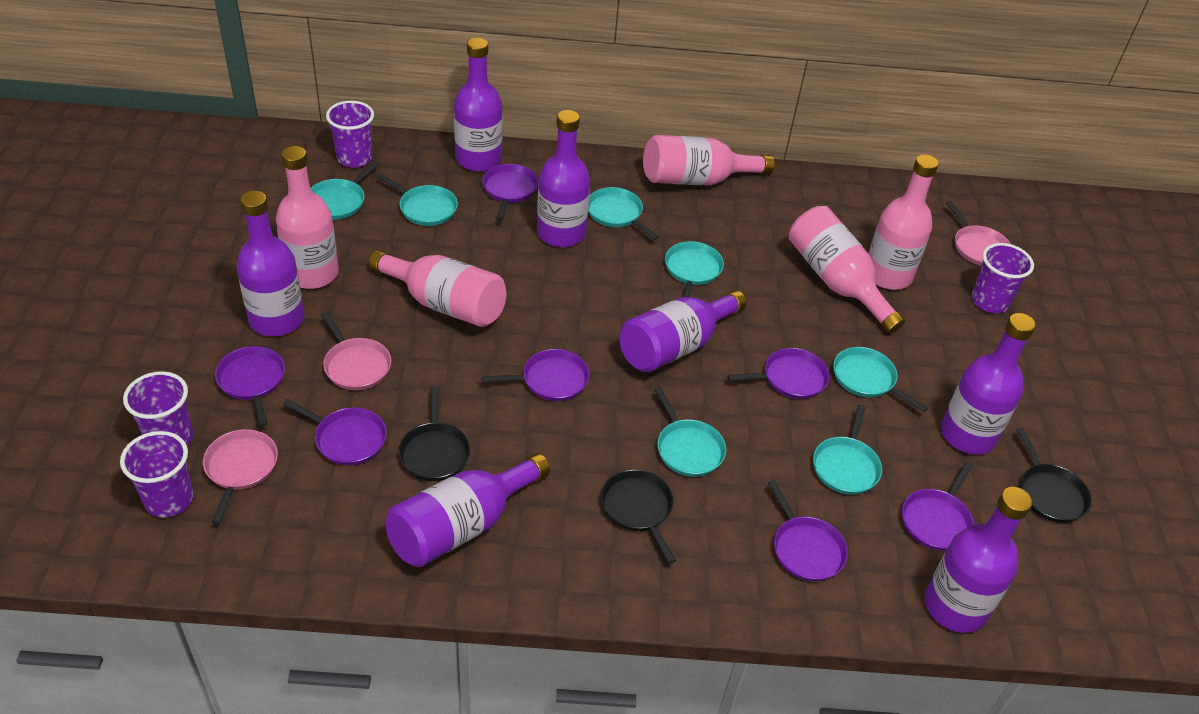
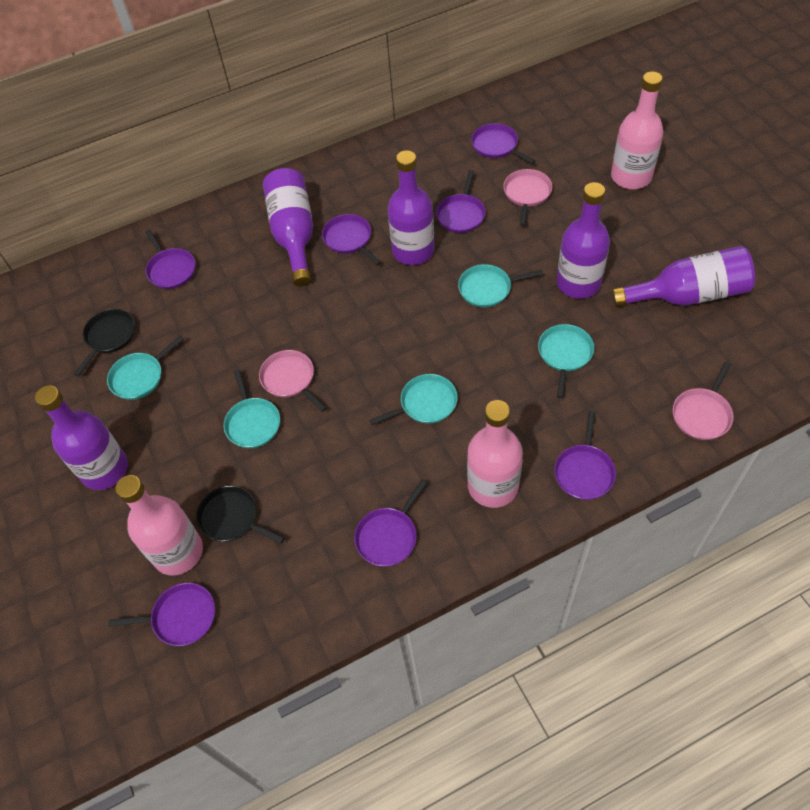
black pan: [399,386,470,481] [601,469,676,564] [1017,428,1092,523] = 3 -> [74,309,135,376] [196,486,285,544] = 2
pink bottle: [276,146,339,289] [369,250,506,327] [643,135,775,185] [788,206,905,334] [868,154,939,290] = 5 -> [115,475,203,576] [467,400,523,508] [611,72,663,189] = 3
purple bottle: [236,191,304,336] [386,453,550,567] [454,38,503,172] [537,110,590,247] [620,290,747,372] [925,487,1032,633] [941,313,1036,455] = 7 -> [35,385,128,490] [263,168,313,286] [388,150,435,265] [557,182,610,299] [612,246,755,307] = 5
purple cup: [120,431,194,517] [123,371,193,446] [326,101,374,168] [971,243,1034,313] = 4 -> none = 0
turquoise pan: [311,161,380,219] [377,173,458,226] [588,187,659,240] [655,387,726,477] [665,241,724,297] [813,405,882,495] [833,347,928,412] = 7 -> [107,336,184,400] [224,369,280,448] [370,374,458,425] [458,264,543,307] [538,324,594,398] = 5

